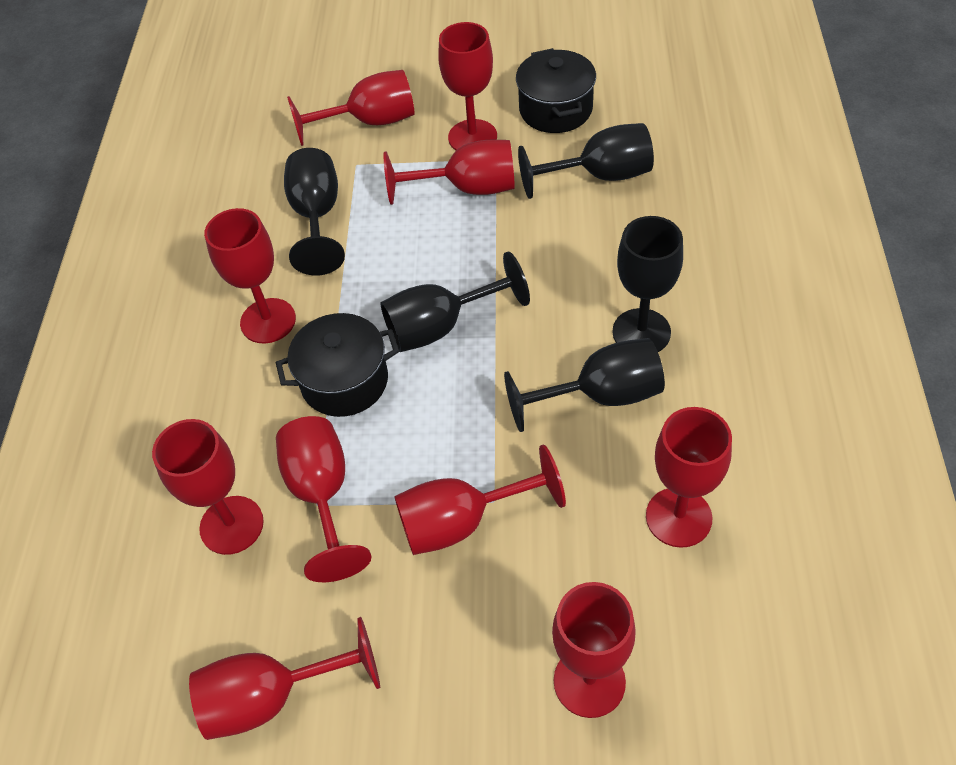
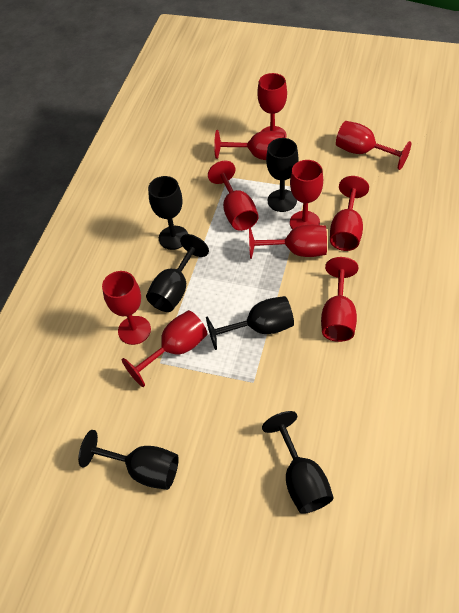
black goblet: [284,148,345,276] [380,251,530,352] [504,338,665,432] [518,123,654,199] [612,216,683,352] = 5 -> [78,430,179,490] [146,234,209,312] [148,176,188,250] [206,296,294,350] [262,411,334,514] [266,138,299,212] = 6
black pot: [276,313,399,417] [516,48,596,133] = 2 -> none = 0

